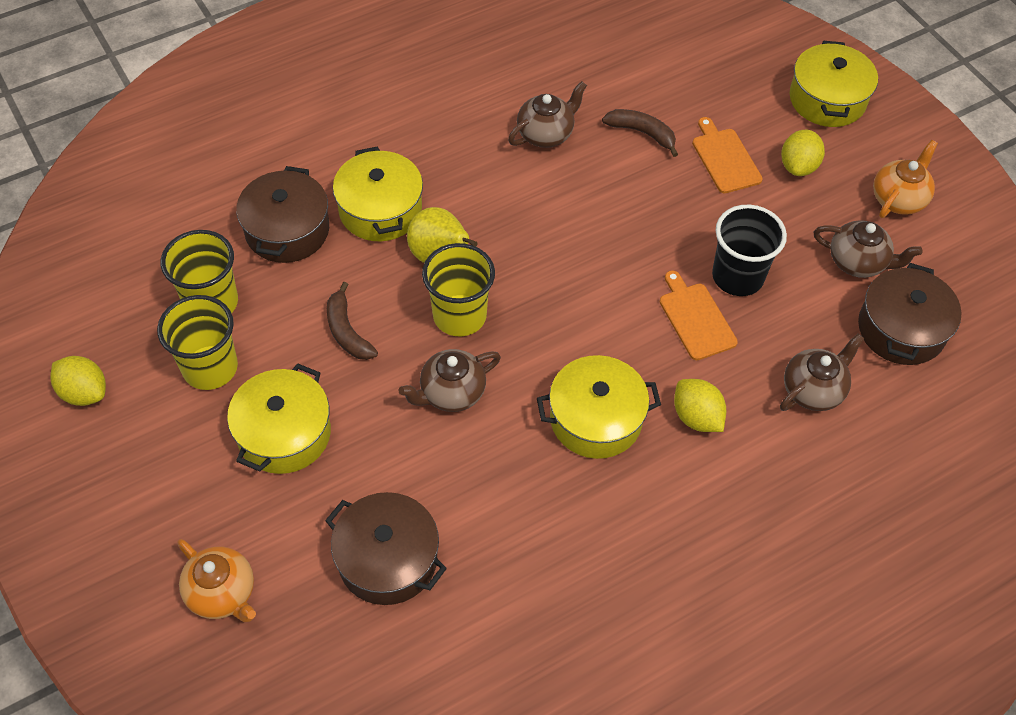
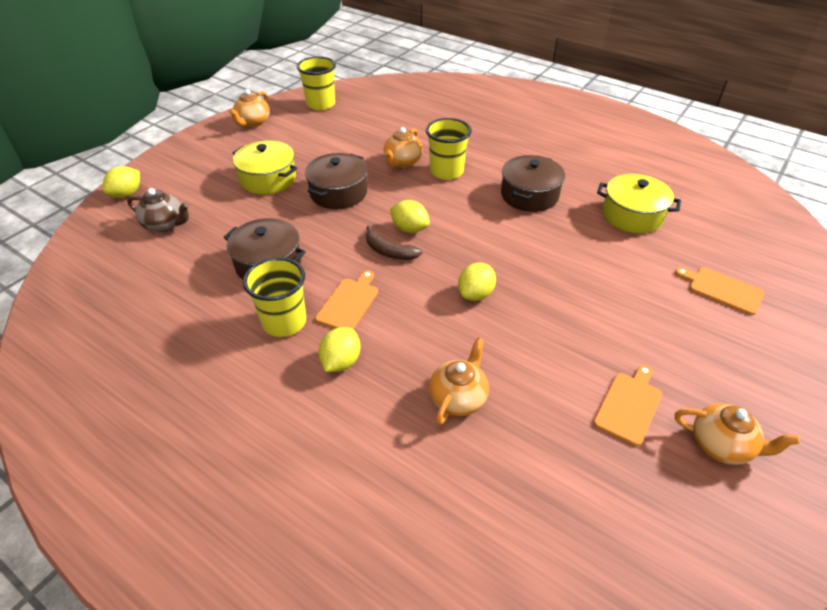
black cup: [712,205,787,296] = 1 -> none = 0
brown banana: [327,282,378,360] [602,109,678,157] = 2 -> [366,225,422,260] = 1
brown teapot: [399,349,501,412] [508,81,587,148] [780,333,865,411] [813,220,922,278] = 4 -> [127,188,189,232] = 1
orange cutting board: [660,271,738,360] [692,117,763,193] = 2 -> [315,271,378,329] [593,365,662,446] [675,267,764,315] = 3
orange teapot: [177,539,256,622] [873,140,938,218] = 2 -> [229,89,270,127] [383,127,423,168] [429,337,489,425] [675,403,800,465] = 4
yellow lemon: [50,356,106,406] [674,379,726,432] [781,130,825,176] = 3 -> [103,166,140,198] [318,327,361,372] [390,200,430,233] [458,262,496,301] = 4
yellow pear: [407,207,478,263] = 1 -> none = 0
yellow pot: [227,364,331,474] [333,146,423,241] [537,355,661,459] [790,41,878,127] = 4 -> [232,140,297,195] [597,174,681,234] = 2

